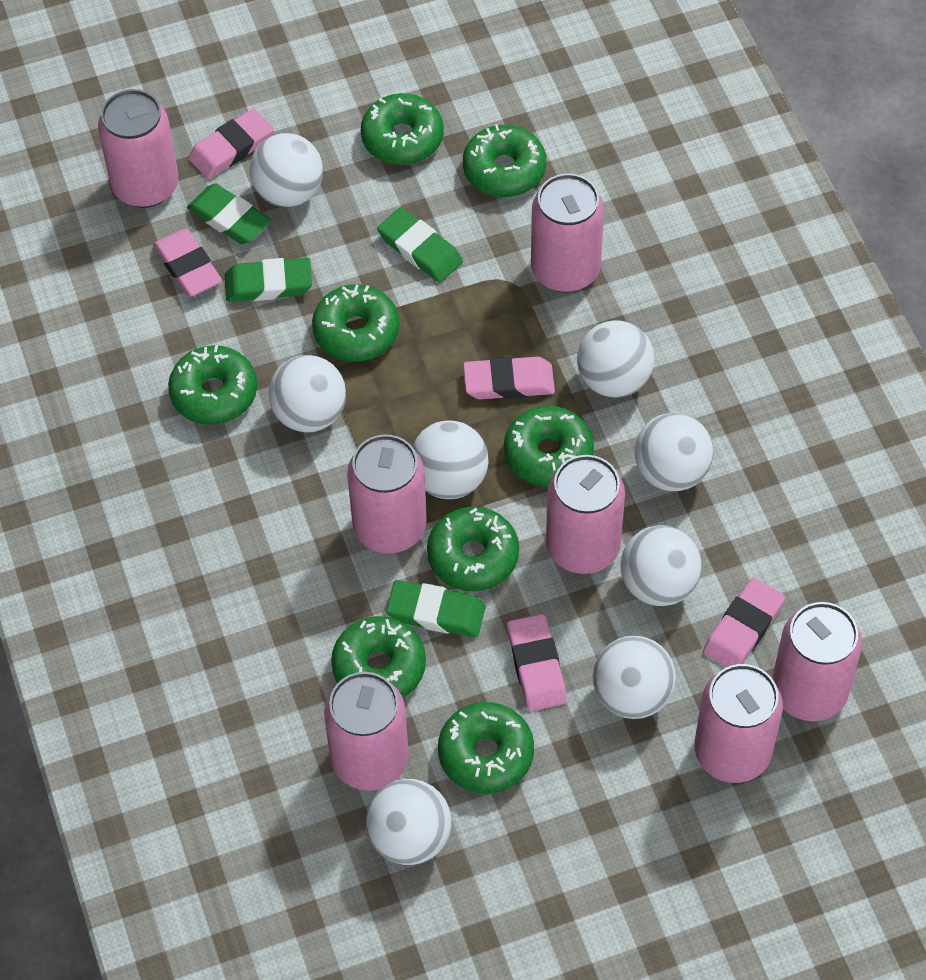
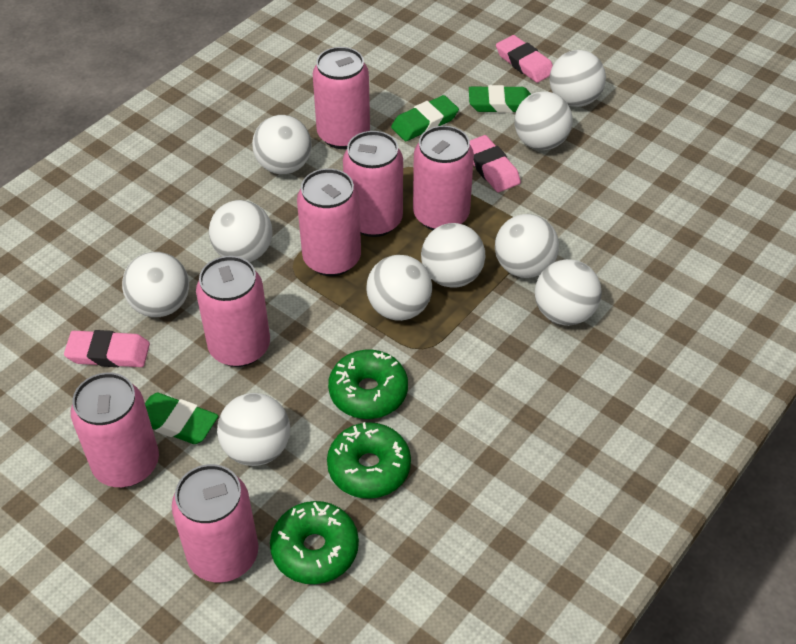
green donut: [168,345,257,425] [312,284,399,362] [331,616,426,698] [361,93,444,165] [427,506,519,591] [438,702,534,794] [463,124,546,197] [504,406,594,487] = 8 -> [270,501,359,584] [327,422,411,499] [328,350,408,419] = 3
green eraser: [187,183,271,244] [225,258,312,302] [377,208,463,282] [386,580,486,637] = 4 -> [145,393,218,444] [391,95,459,141] [469,85,531,113] = 3
pink eraser: [153,229,222,296] [189,108,274,179] [463,357,555,399] [507,614,567,711] [703,578,785,667] = 5 -> [64,330,150,367] [470,135,521,192] [496,35,553,83] = 3
white ball: [250,133,323,207] [269,355,346,432] [366,779,451,865] [412,421,489,499] [577,320,654,398] [593,636,676,719] [621,525,702,606] [635,413,713,491] = 8 -> [122,252,189,317] [209,200,273,262] [217,393,290,466] [252,115,312,174] [366,255,432,321] [421,223,485,288] [495,214,559,278] [514,91,573,150] [535,259,602,326] [549,50,606,107] = 10

